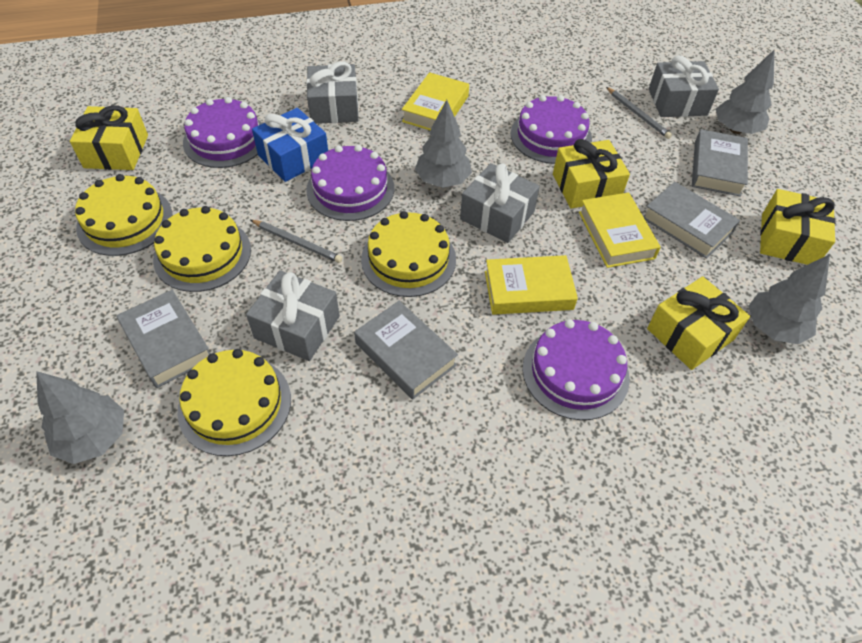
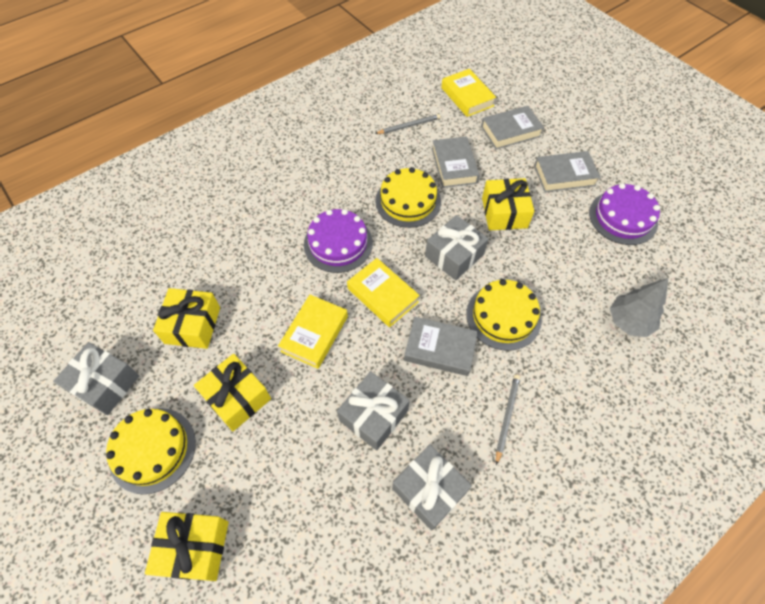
blue gift: [252,108,328,182] = 1 -> none = 0
grey tree: [36,371,124,464] [415,100,472,188] [716,49,775,134] [748,254,830,344] = 4 -> [610,278,668,337] = 1
purple cake: [183,97,262,168] [306,145,394,221] [511,95,592,164] [523,319,630,420] = 4 -> [304,209,373,273] [589,183,660,245] = 2
yellow cake: [75,174,172,256] [153,206,251,292] [178,349,291,456] [361,211,456,297] = 4 -> [106,408,196,494] [375,167,441,228] [466,279,542,351] = 3

